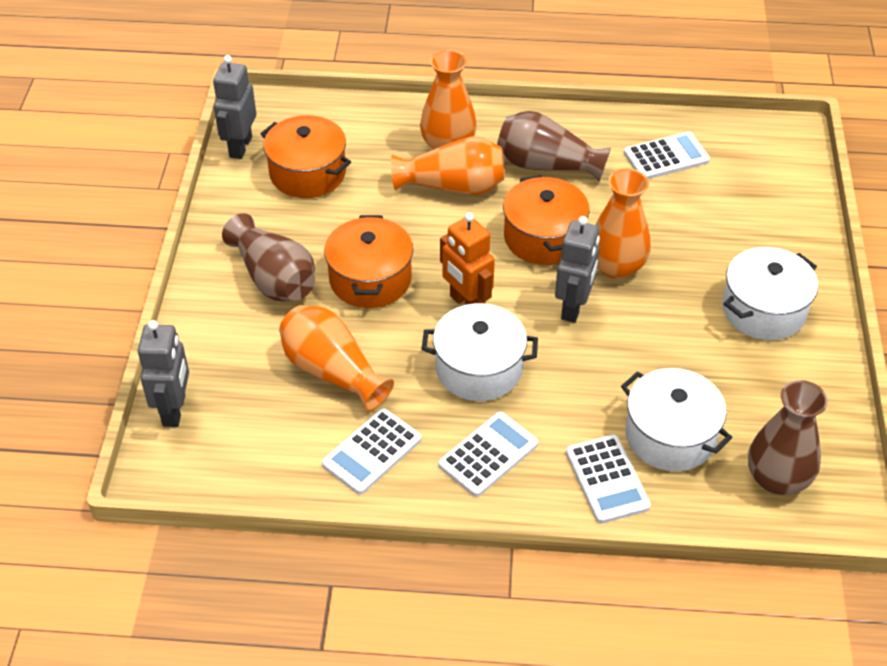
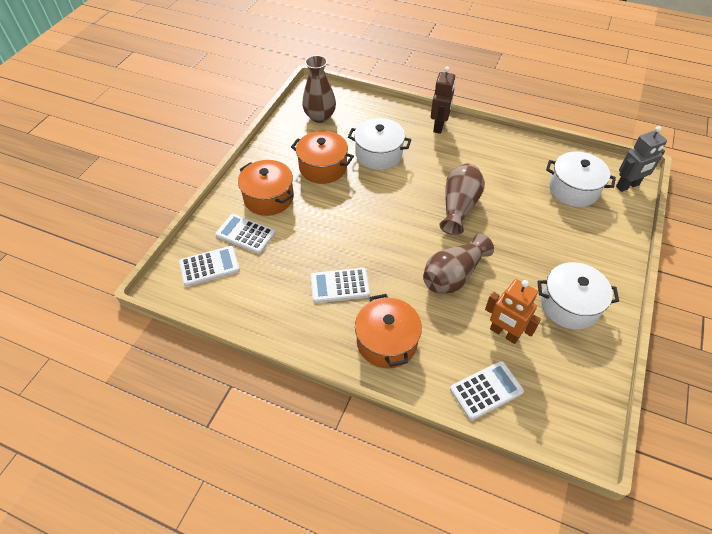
brown robot: none = 0 -> [431,67,455,134] = 1
grey robot: [138,320,189,427] [213,55,256,159] [555,216,600,323] = 3 -> [616,126,667,192] = 1
orange vase: [279,305,394,412] [391,136,505,195] [420,50,477,150] [595,168,651,279] = 4 -> none = 0

